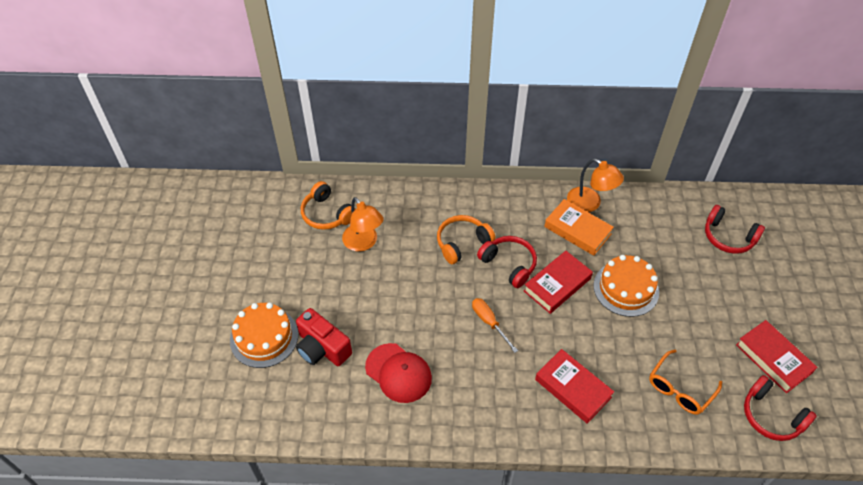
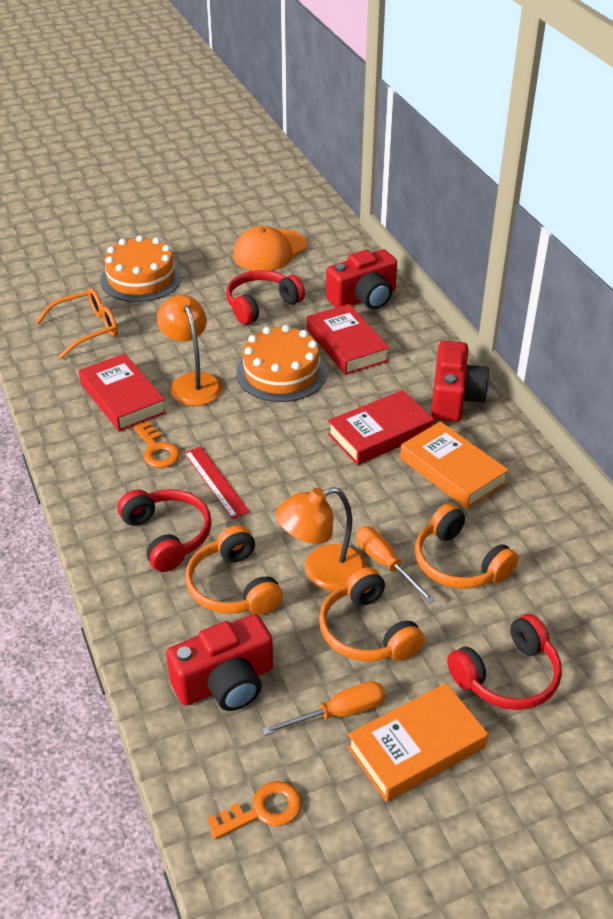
orange book: [544,199,614,256] = 1 -> [347,683,488,802] [400,421,509,509] = 2
orange cap: none = 0 -> [233,226,307,271] = 1
orange headphones: [301,181,356,230] [437,215,496,264] = 2 -> [185,526,283,615] [319,567,425,661] [415,504,519,589] = 3
orange key: none = 0 -> [134,421,180,468] [207,781,301,839] = 2
orange screwdriver: [472,298,518,353] = 1 -> [262,681,386,735] [356,526,435,603] = 2
red camera: [296,308,352,366] = 1 -> [166,614,273,711] [326,249,397,310] [431,341,489,422] = 3
red cap: [365,343,432,403] = 1 -> none = 0
red ruler: none = 0 -> [184,446,250,519] = 1

